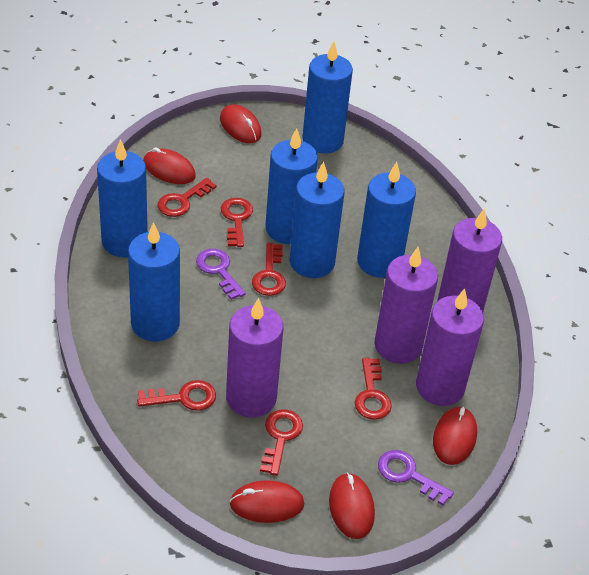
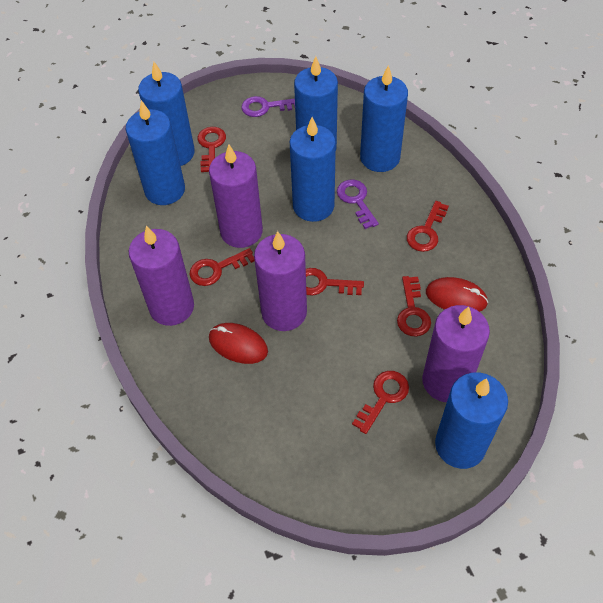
red mouse: [143,147,196,184] [220,104,262,143] [229,480,304,523] [329,472,375,539] [433,407,477,465] = 5 -> [209,323,268,364] [426,277,488,312] = 2

